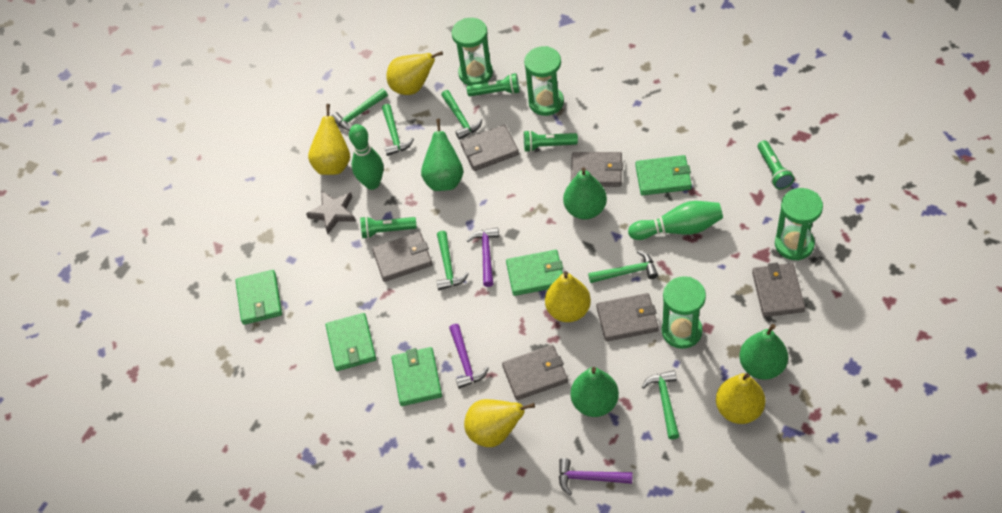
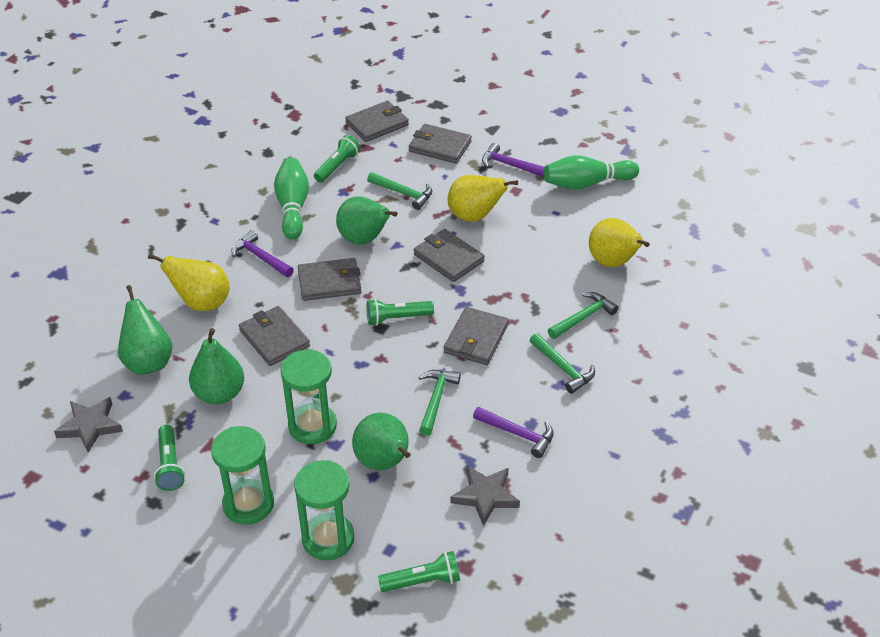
green hammer: [331,89,388,130] [382,104,414,156] [436,231,469,290] [441,90,482,140] [588,251,658,283] [642,370,679,439] = 6 -> [367,172,432,210] [418,370,461,436] [530,333,595,394] [548,292,619,339] = 4
green hourglass: [451,18,493,85] [524,46,564,116] [662,276,706,349] [775,188,823,261] = 4 -> [211,426,274,524] [280,349,337,444] [294,460,354,560] = 3
green wallet: [235,270,282,325] [326,313,376,371] [391,347,442,406] [506,250,563,296] [635,155,692,196] = 5 -> none = 0
grey star: [306,191,356,234] = 1 -> [54,397,123,453] [450,465,520,526] = 2
yellow pear: [308,104,350,175] [386,51,443,95] [464,399,535,447] [545,271,591,322] [716,373,765,424] = 5 -> [148,254,230,311] [447,175,518,222] [589,218,650,267] = 3

